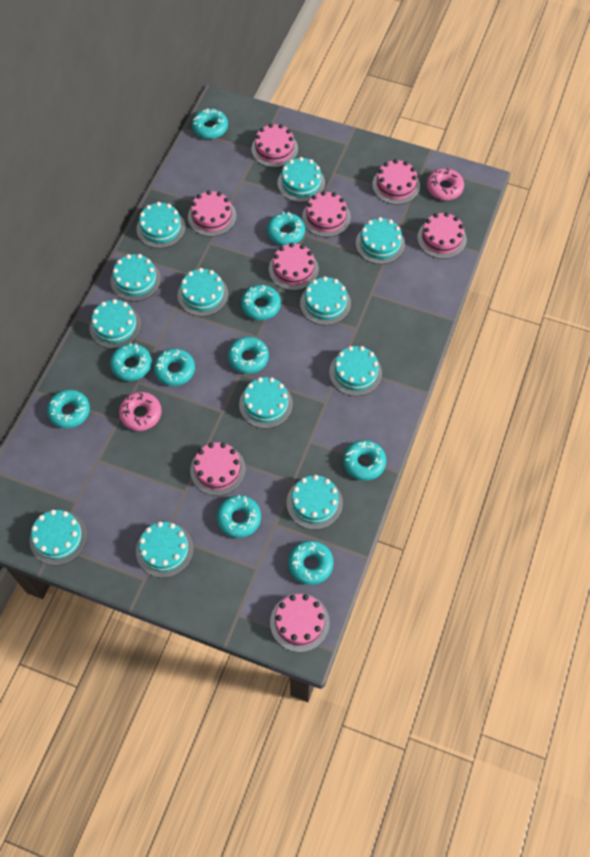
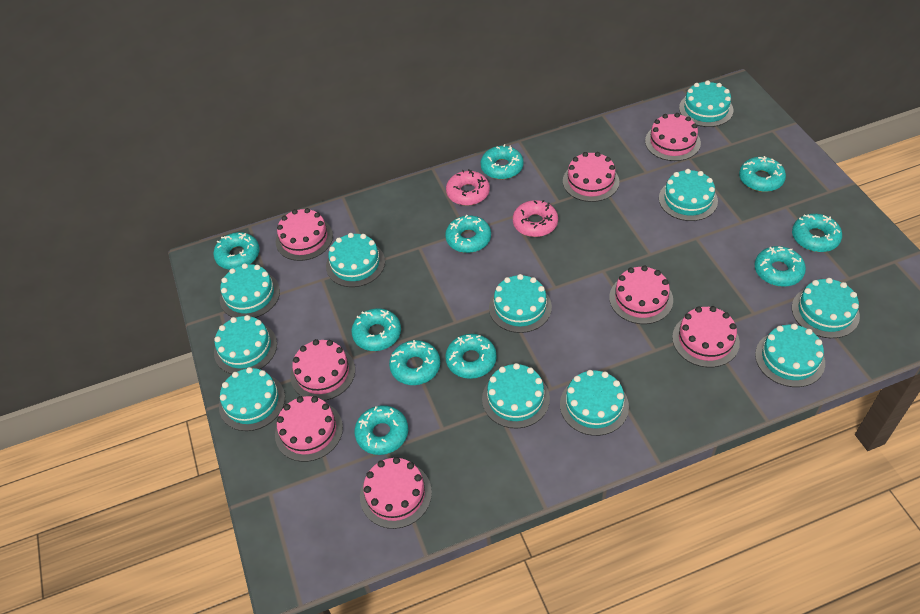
turquoise cake: [30,510,87,565] [89,299,141,349] [110,254,161,301] [136,522,194,578] [137,202,186,248] [178,268,228,316] [239,377,293,428] [277,157,325,202] [287,475,343,530] [300,276,351,325] [329,346,382,396] [356,217,405,264] = 12 -> [214,315,277,374] [219,367,285,431] [220,263,280,318] [326,233,385,287] [482,363,550,429] [489,274,552,333] [560,370,629,436] [659,169,718,221] [679,80,734,127] [755,324,825,387] [792,278,860,338] = 11

